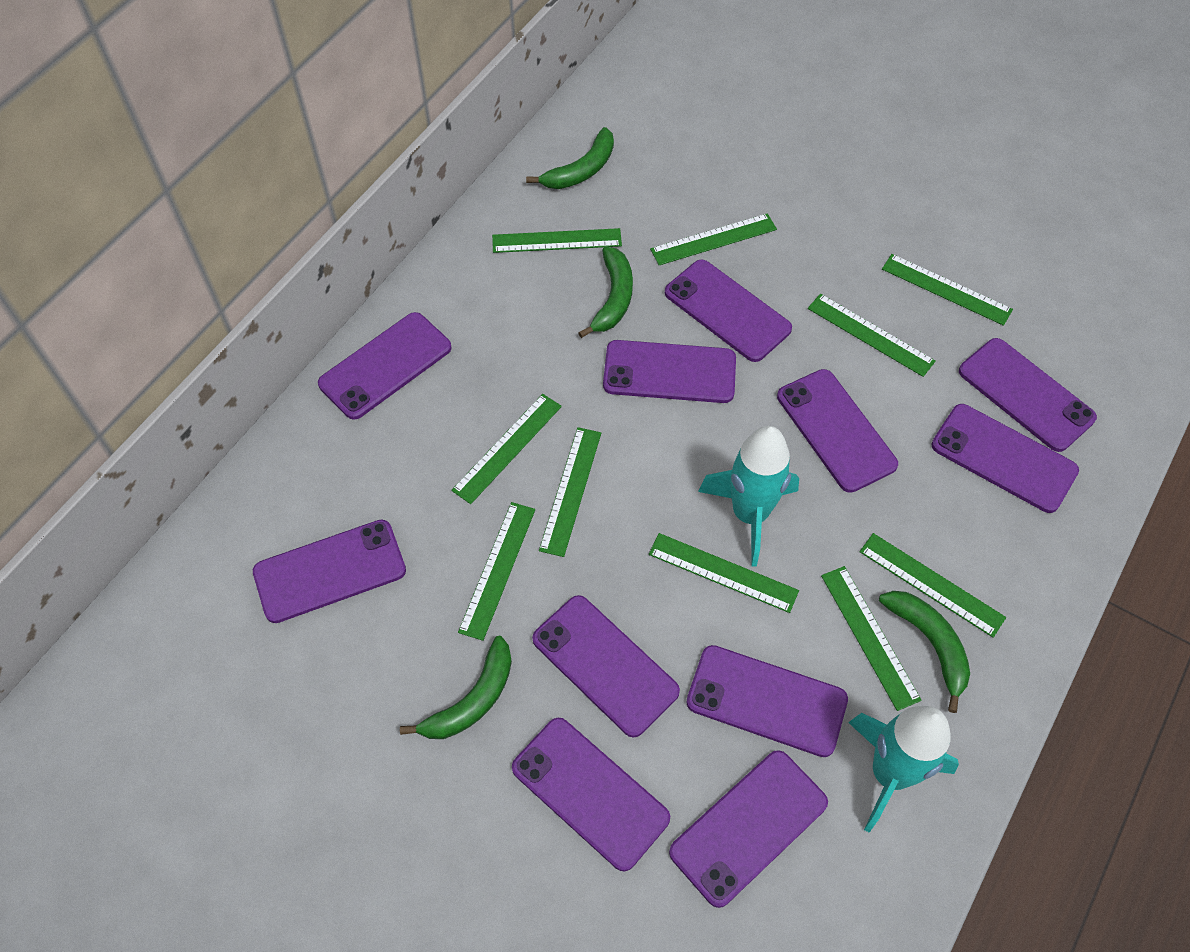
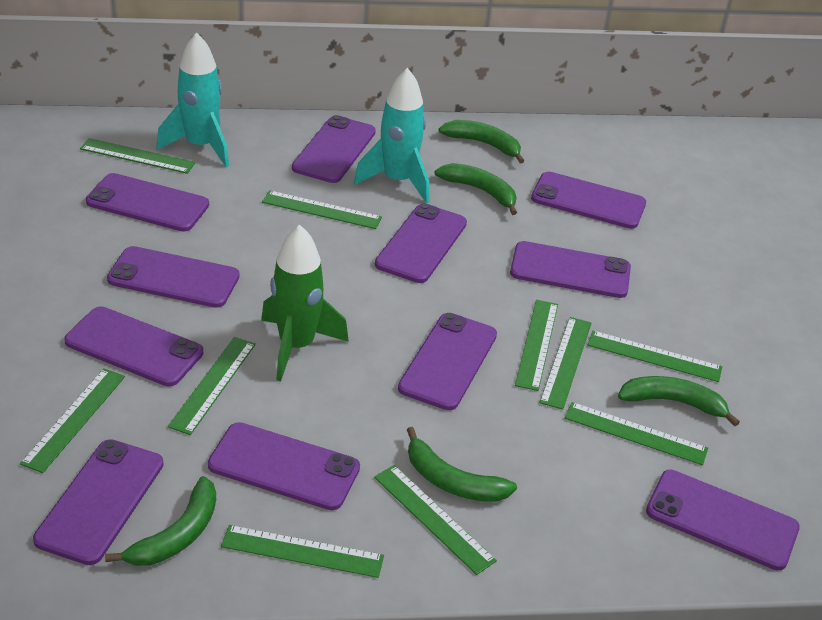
green banana: [400,636,512,739] [526,127,614,189] [578,247,633,338] [879,591,970,713] = 4 -> [105,476,216,566] [407,427,517,502] [435,163,517,215] [439,120,524,164] [618,376,740,426] = 5
green rocket: none = 0 -> [261,224,349,382] = 1

